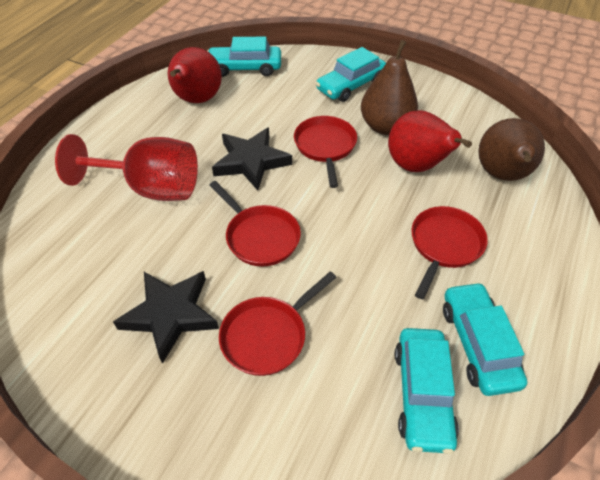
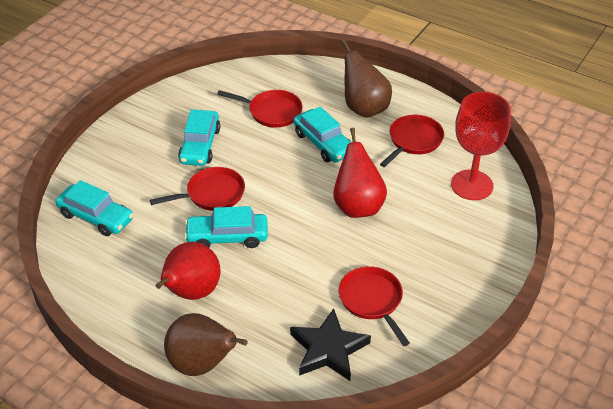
black star: [113,271,219,364] [212,127,292,190] = 2 -> [290,308,371,381] = 1

